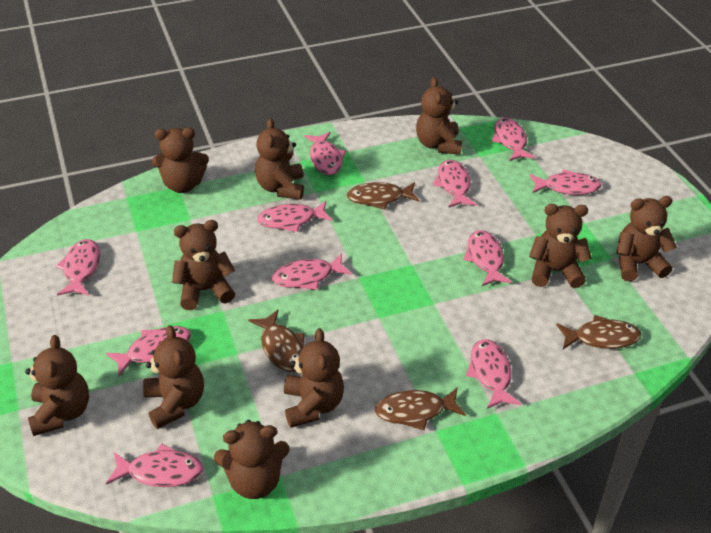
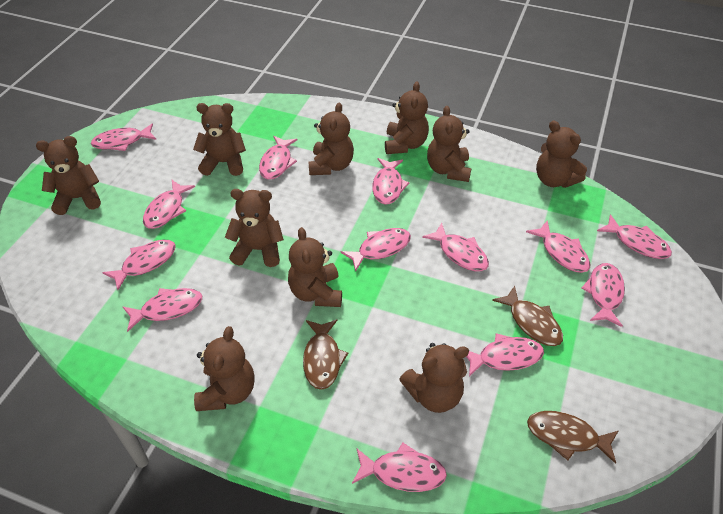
brown fish: [248,310,305,372] [347,182,420,210] [375,387,466,431] [556,315,641,349] = 4 -> [303,319,348,390] [492,286,563,346] [527,411,618,464] = 3
pink fish: [55,239,100,296] [106,326,191,377] [106,443,203,487] [257,201,332,232] [272,253,352,290] [304,132,346,175] [433,160,477,208] [463,230,512,286] [466,339,521,409] [492,118,536,161] [529,169,602,195] = 11 -> [91,123,156,151] [102,240,176,290] [123,288,202,332] [143,180,195,229] [259,136,297,180] [341,228,411,272] [352,442,447,492] [372,158,410,205] [422,223,489,271] [466,333,544,377] [526,220,591,273] [581,263,625,327] [597,214,672,259] = 13

